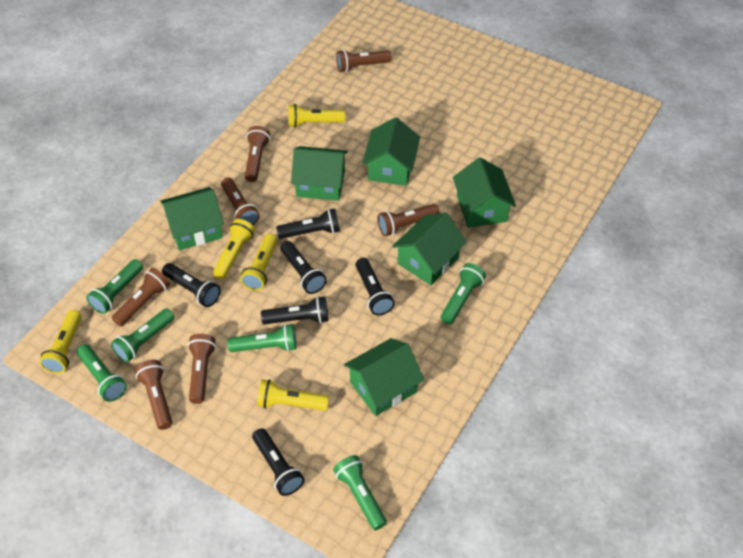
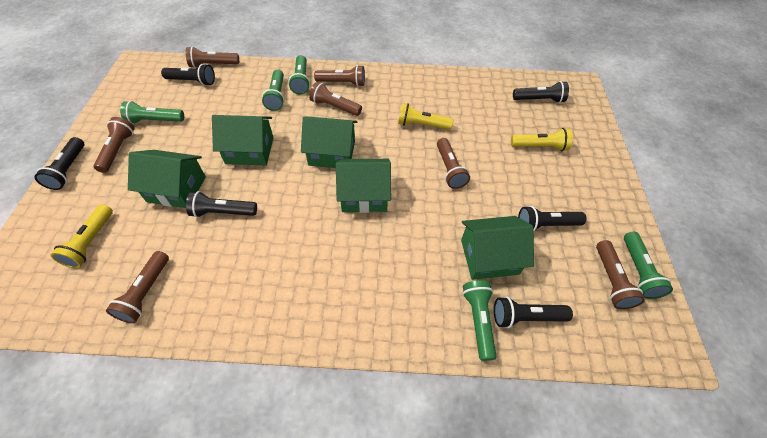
green flashlight: [77,344,127,402] [86,259,143,314] [111,308,174,363] [227,324,297,352] [333,455,387,530] [441,263,486,324] = 6 -> [120,101,184,124] [262,69,284,111] [289,55,310,95] [463,280,497,361] [624,232,673,299] = 5
green house: [160,187,224,250] [291,146,348,201] [344,338,424,416] [362,117,420,186] [392,213,467,285] [453,157,516,228] = 6 -> [128,150,206,208] [212,115,274,165] [301,116,357,168] [336,159,391,213] [461,216,534,280] = 5
yellow flashlight: [39,310,81,374] [213,219,255,279] [240,234,277,291] [257,379,329,411] [288,104,345,128] = 5 -> [50,204,113,268] [398,103,454,130] [511,128,573,151] = 3

